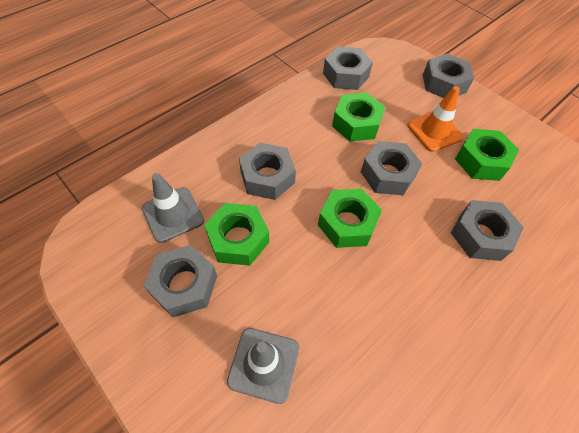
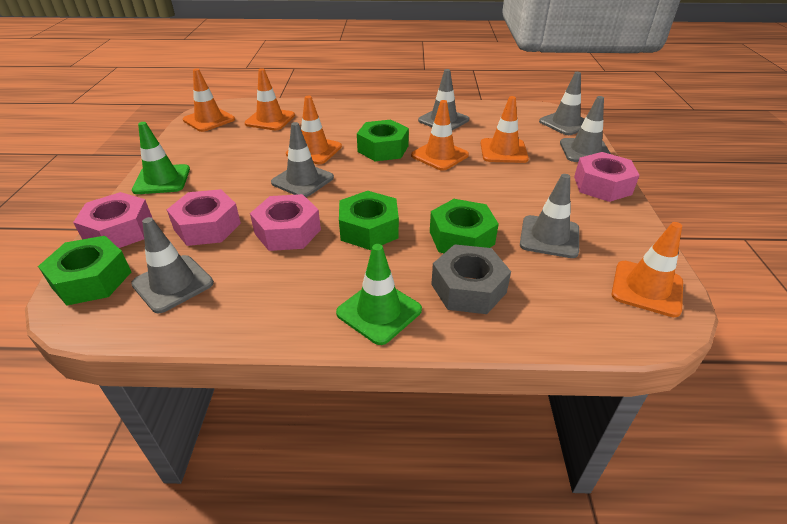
green traffic cone: none = 0 -> [132,122,190,194] [336,244,422,345] = 2
grey nut: [143,245,217,317] [239,143,296,200] [323,46,373,90] [361,141,422,195] [423,54,474,98] [451,200,524,261] = 6 -> [431,244,511,314] = 1
grey traffic cone: [142,173,204,243] [227,328,300,404] = 2 -> [131,217,214,313] [271,122,334,197] [418,69,469,130] [520,174,579,258] [539,72,585,135] [560,96,611,162] = 6
orange traffic cone: [407,86,464,152] = 1 -> [183,69,235,132] [244,68,295,130] [286,96,342,164] [411,100,469,171] [480,96,529,163] [612,222,683,317] = 6
pink nut: none = 0 -> [73,192,152,248] [167,189,241,246] [250,194,321,251] [574,152,640,202] = 4

